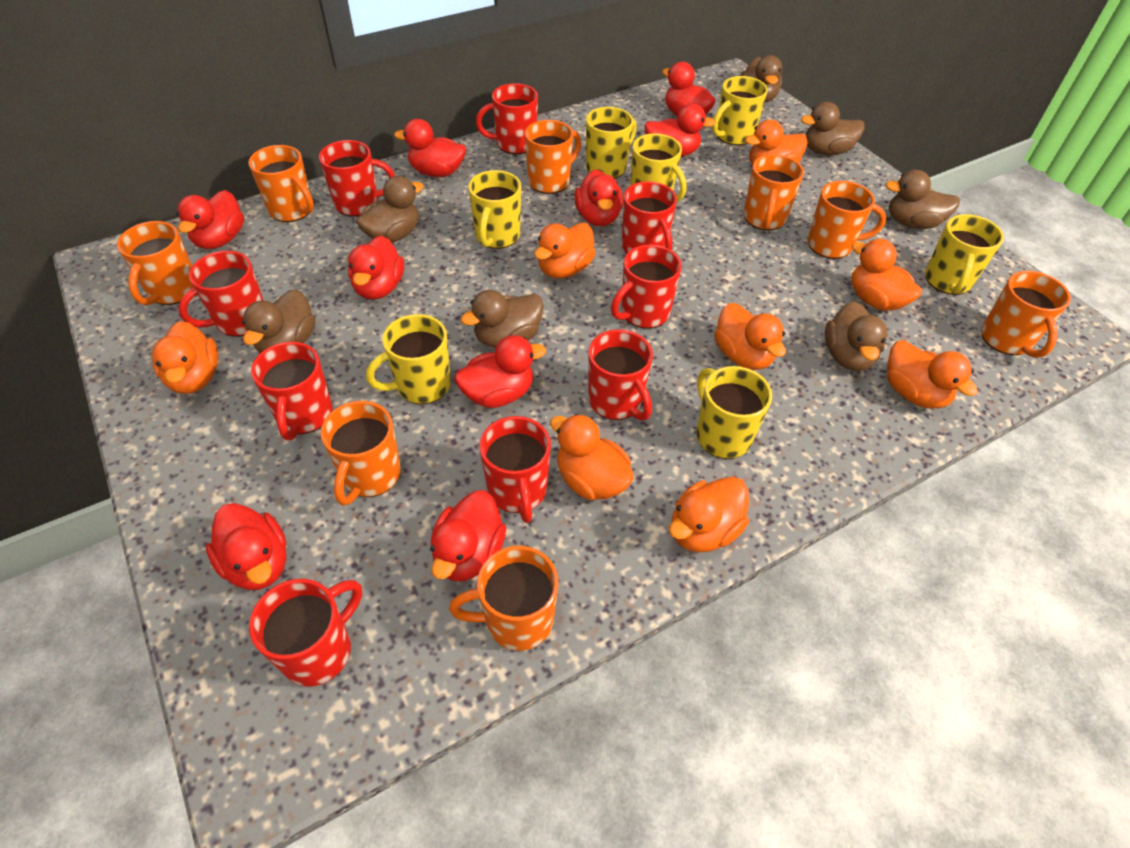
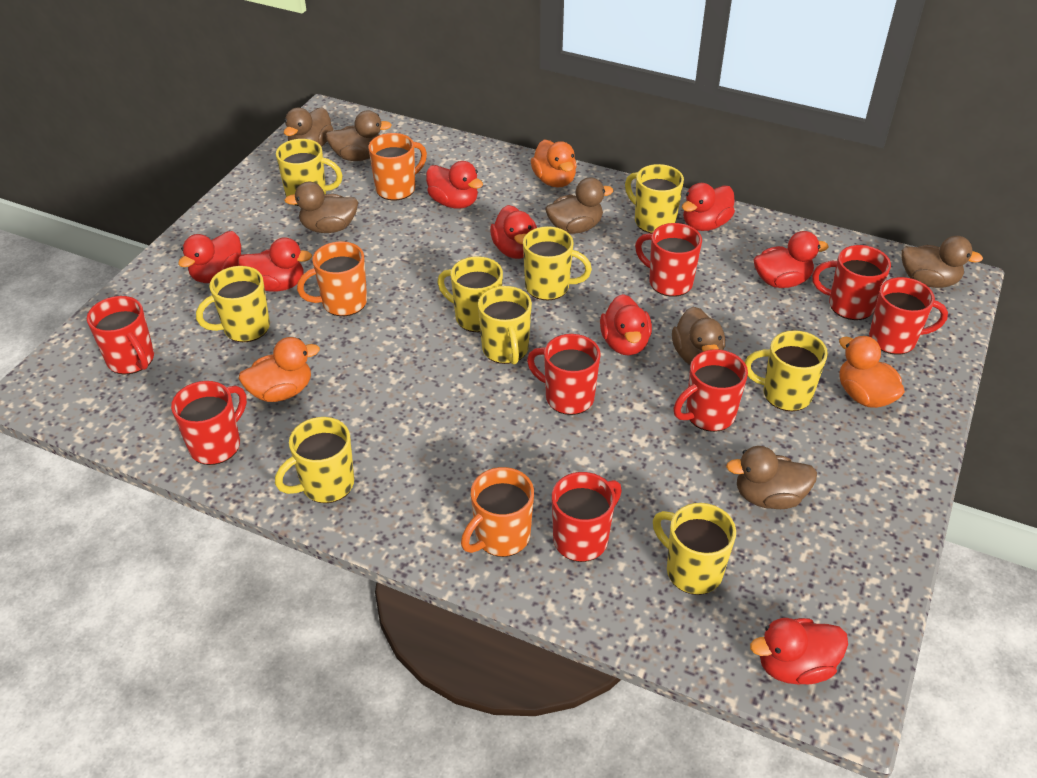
orange duck: [152,321,218,394] [534,223,596,278] [550,414,634,500] [669,477,749,552] [714,303,786,370] [745,120,808,165] [851,239,922,311] [887,340,978,408] = 8 -> [239,337,320,402] [531,139,577,188] [839,336,905,408] = 3
orange mug: [117,221,193,305] [248,145,314,222] [320,401,401,506] [449,546,558,651] [525,120,581,194] [743,154,804,230] [808,181,886,259] [981,271,1071,358] = 8 -> [297,241,367,316] [368,133,427,200] [461,467,534,557] = 3
red duck: [177,190,244,249] [206,503,287,590] [348,235,404,300] [394,119,466,177] [431,490,506,582] [455,335,546,408] [574,169,623,226] [644,103,716,157] [662,62,716,116] = 9 -> [178,231,242,283] [238,237,312,292] [426,161,483,209] [490,205,537,259] [600,294,652,355] [682,183,735,231] [750,618,848,684] [754,231,828,288] = 8
red mug: [178,251,264,337] [249,579,362,687] [251,342,332,440] [319,140,395,217] [476,83,538,154] [479,416,551,523] [589,329,653,421] [611,245,682,329] [622,181,677,253] = 9 -> [87,296,154,375] [171,381,247,465] [527,334,601,415] [552,472,622,562] [635,223,702,297] [674,349,748,432] [812,245,891,320] [869,277,948,355] = 8
yellow mug: [366,314,451,404] [468,170,521,249] [586,107,637,179] [630,133,687,202] [696,366,772,459] [712,76,768,145] [925,214,1004,295] = 7 -> [196,266,270,342] [275,417,354,503] [276,139,342,206] [437,256,503,332] [478,286,532,365] [523,226,592,300] [625,164,684,234] [653,503,736,595] [745,330,828,411] = 9

